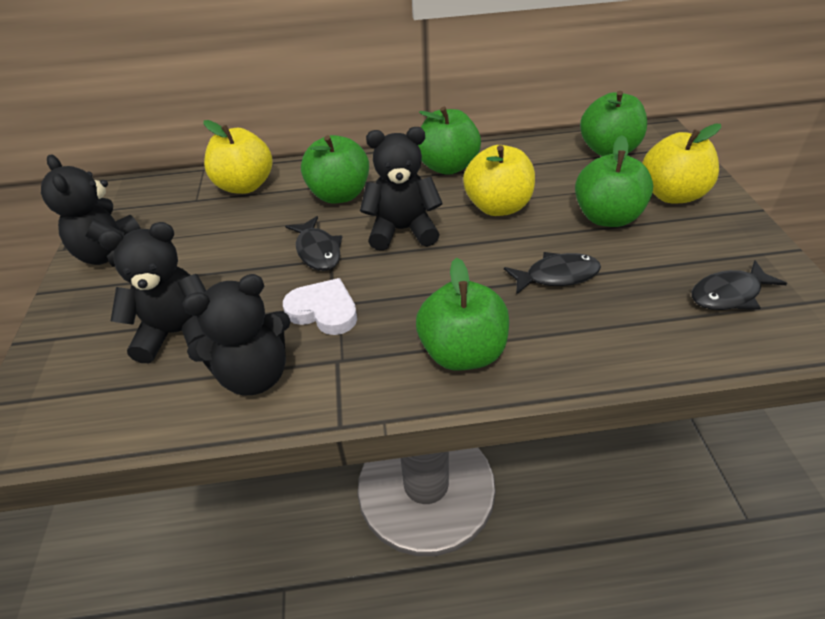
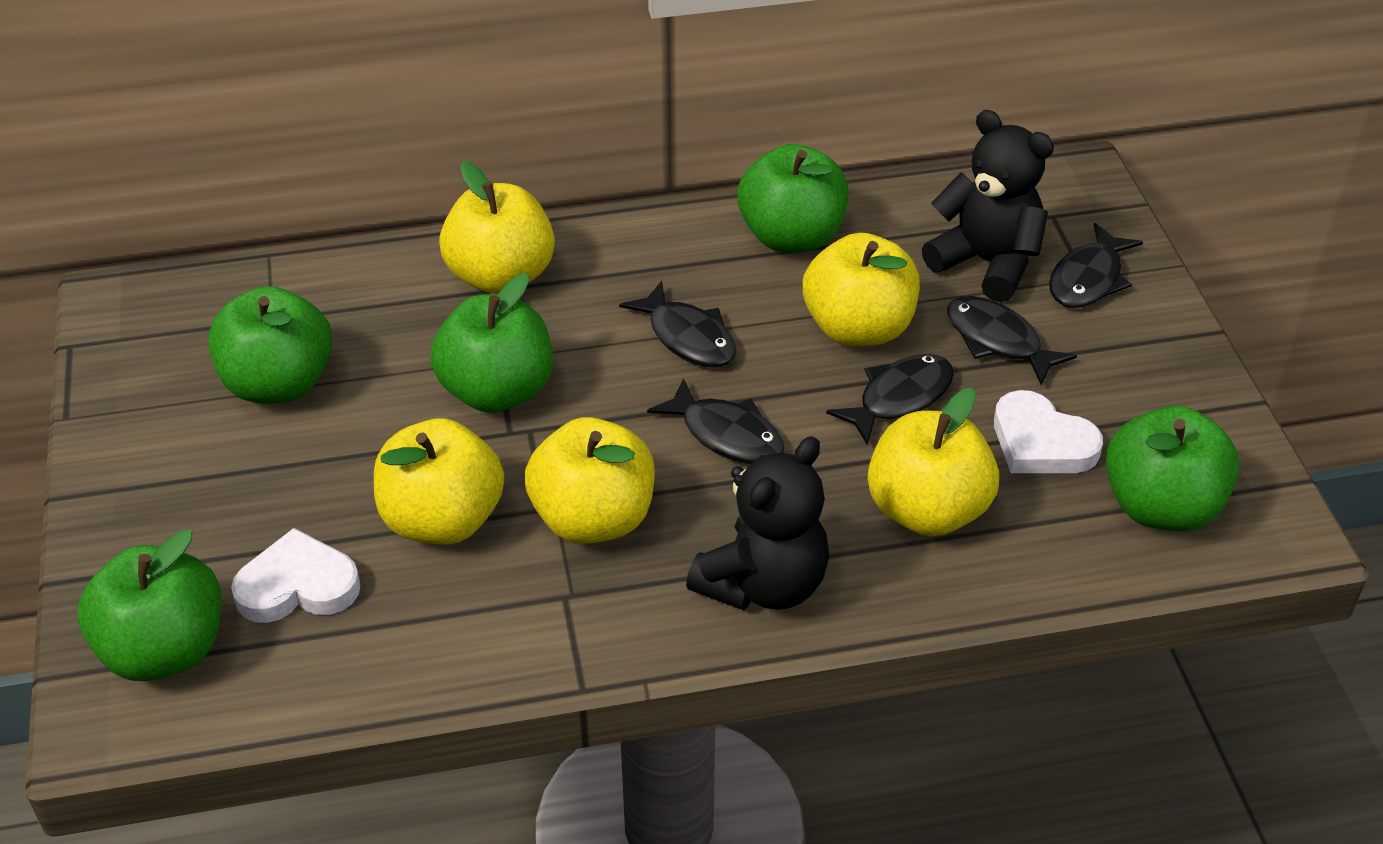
black fish: [285,216,342,271] [504,252,601,294] [692,260,787,310] = 3 -> [619,281,736,367] [647,378,784,464] [826,354,954,446] [947,296,1077,385] [1049,223,1143,308] = 5
black teddy bear: [41,154,141,267] [98,222,206,363] [183,274,291,396] [360,127,443,251] = 4 -> [686,436,829,610] [922,110,1054,302] = 2
white heart: [283,278,357,335] = 1 -> [231,528,360,623] [994,390,1103,473] = 2
yellow apple: [204,120,273,194] [463,145,535,216] [642,124,721,203] = 3 -> [374,418,504,545] [439,161,555,294] [525,417,655,544] [803,233,920,347] [868,387,999,536] = 5

